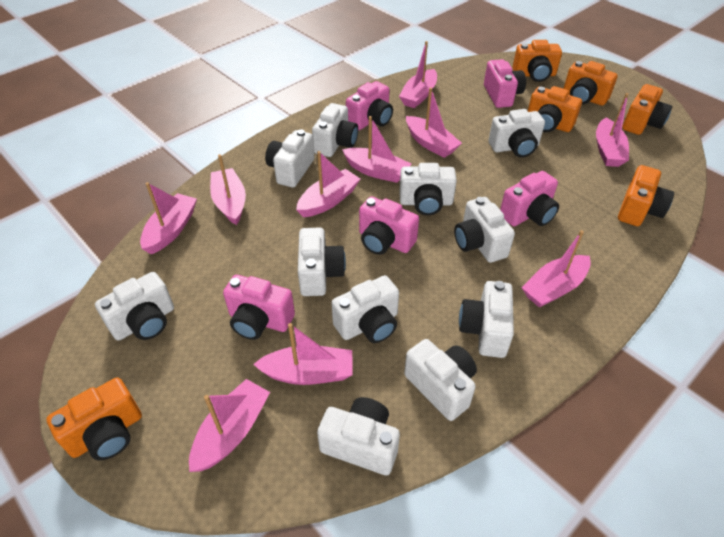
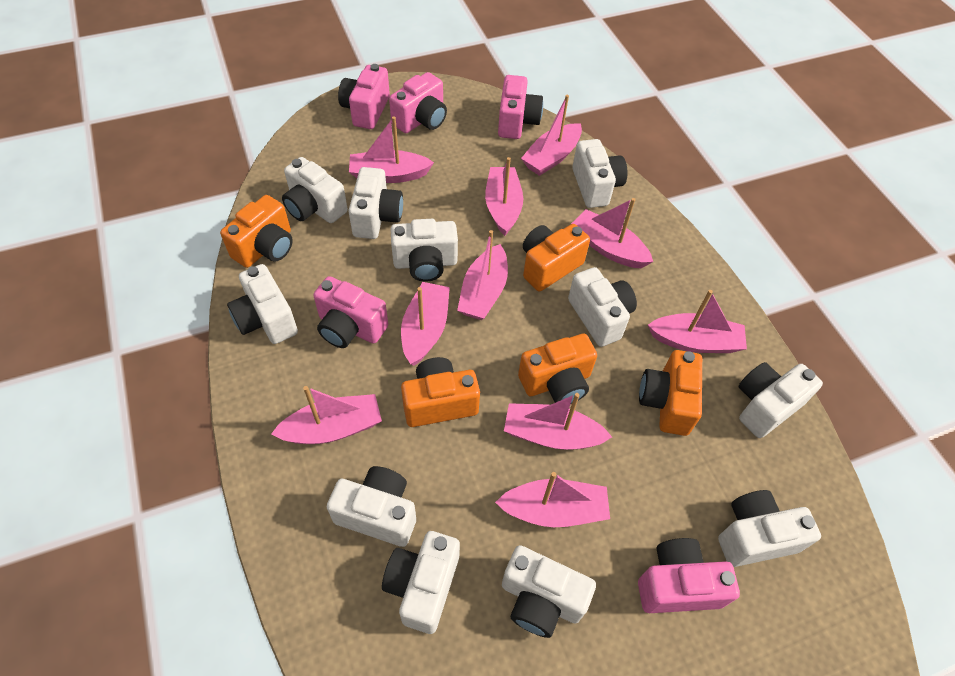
orange camera: [46,377,142,460] [512,40,562,82] [528,86,582,132] [563,61,618,106] [618,165,674,226] [622,84,672,135] = 6 -> [220,195,293,268] [401,357,480,427] [518,334,597,404] [523,224,590,291] [639,350,702,436] = 5

